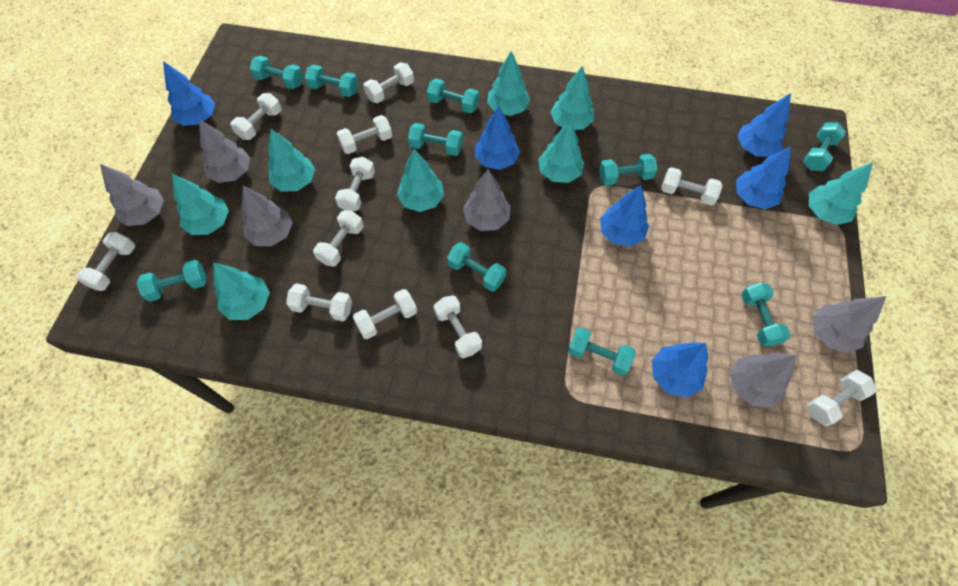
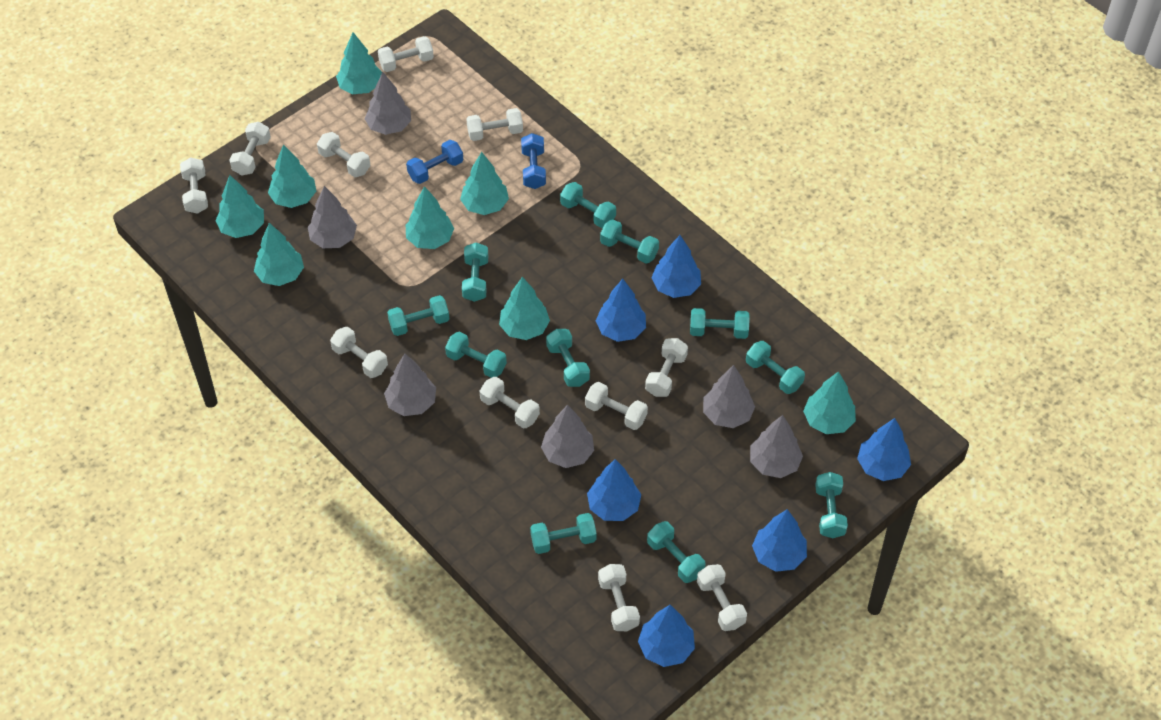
blue dumbbell: none = 0 -> [406,140,463,184] [521,133,546,189] = 2
turquoise dumbbell: [137,260,207,302] [250,56,303,89] [305,65,358,97] [408,123,463,156] [427,79,479,113] [447,242,506,292] [568,327,636,376] [599,154,657,186] [741,283,791,346] [803,122,846,171] = 10 -> [387,295,449,336] [445,332,507,378] [462,243,488,302] [530,513,597,554] [546,329,590,387] [560,182,616,228] [600,219,659,264] [647,521,706,583] [690,308,750,339] [746,341,805,394] [815,472,848,538] = 11

